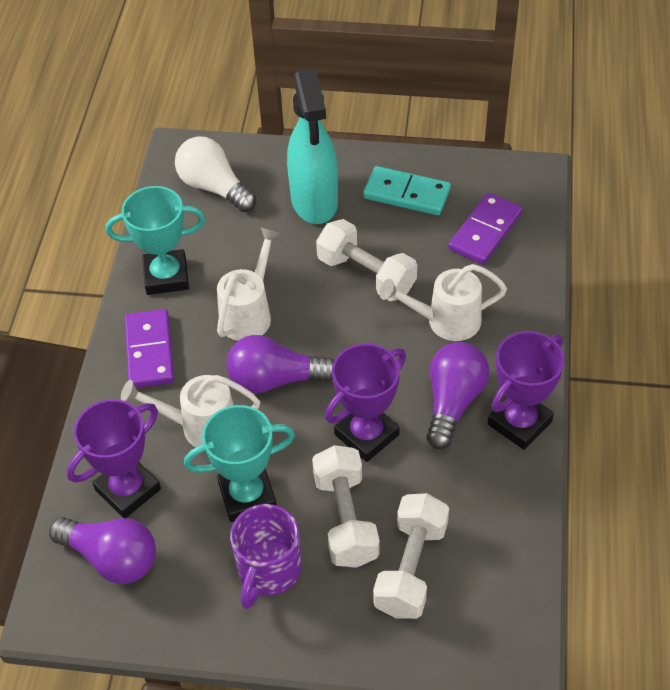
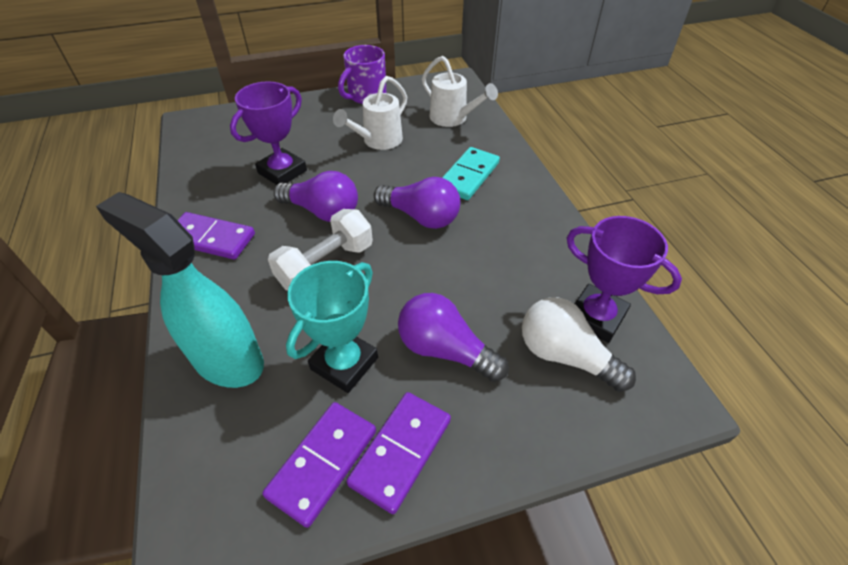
purple domino: [125,309,174,388] [448,193,523,265] = 2 -> [177,212,255,259] [262,402,376,528] [346,392,451,514] = 3
purple trophy: [67,399,161,518] [325,343,406,462] [488,331,565,450] = 3 -> [230,81,307,185] [567,216,682,343] = 2
turquoise trophy: [106,186,206,295] [184,405,295,522] = 2 -> [286,261,378,393] = 1
white dumbbell: [312,445,380,568] [316,219,417,301] [373,493,449,619] = 3 -> [268,209,373,291] = 1
white watering can: [121,375,260,447] [217,227,281,341] [379,264,507,341] = 3 -> [333,76,407,150] [422,56,498,127] = 2

